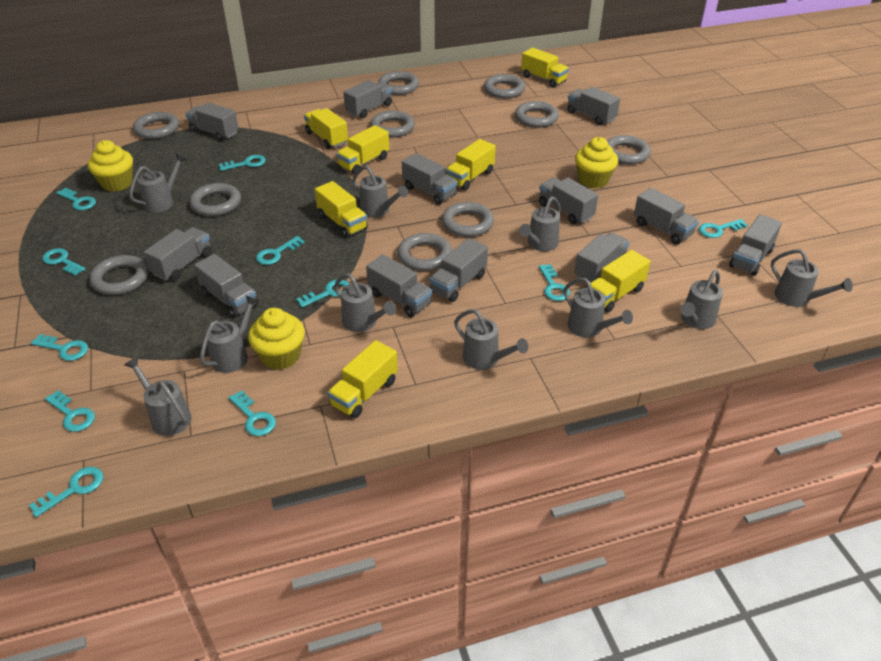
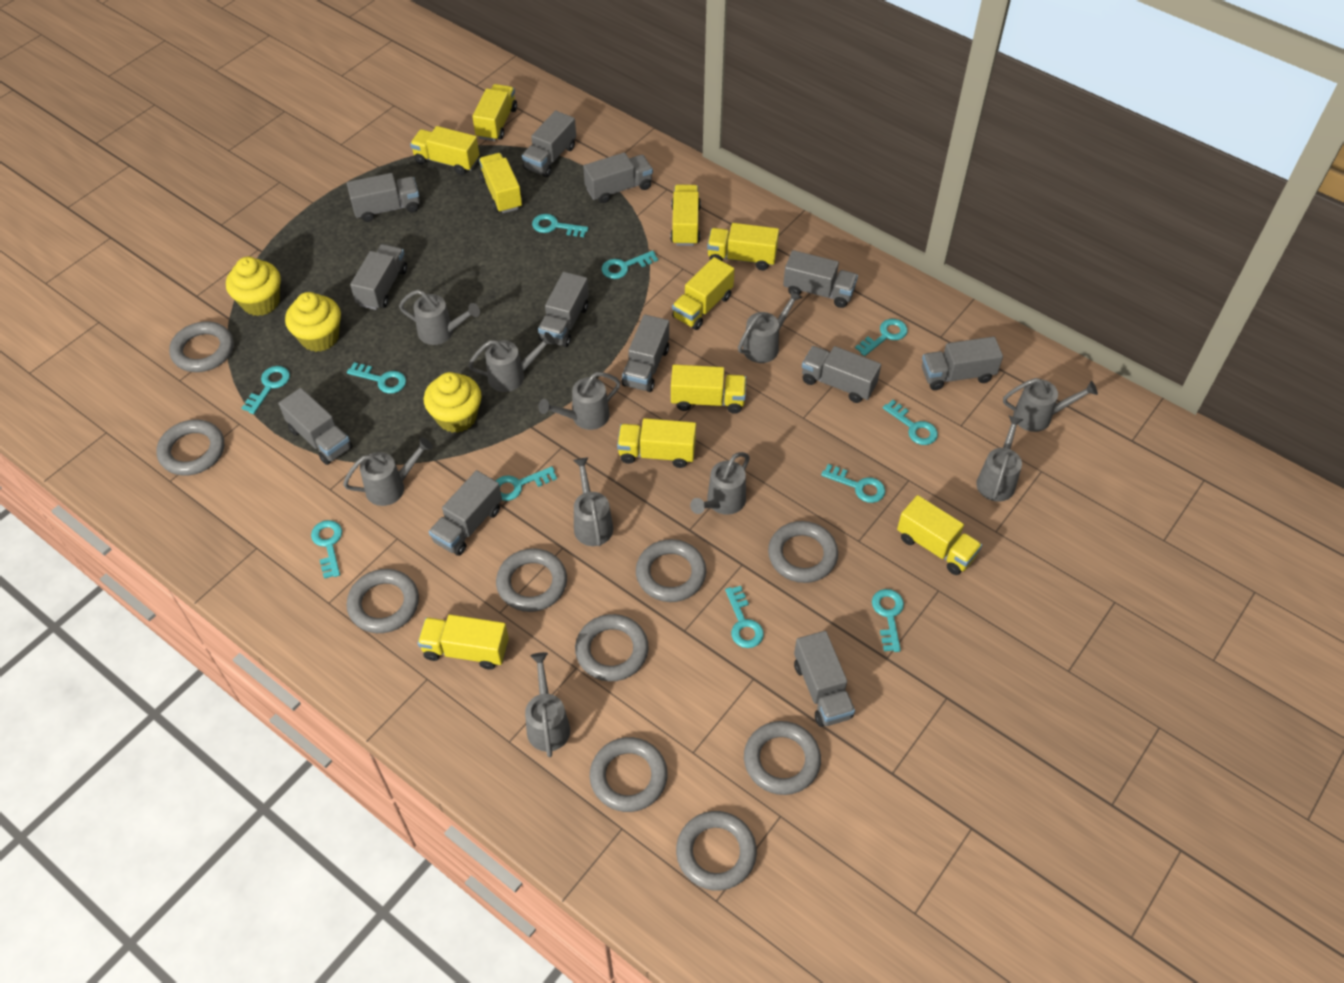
yellow truck: [304,108,348,149] [315,181,368,238] [327,340,398,418] [336,125,389,175] [446,139,496,191] [521,48,569,88] [587,250,651,313] = 7 -> [410,126,479,175] [418,614,509,670] [472,84,517,141] [479,153,522,213] [617,418,696,468] [670,184,701,246] [671,364,746,414] [672,257,734,330] [707,223,779,270] [897,495,982,575] = 10

